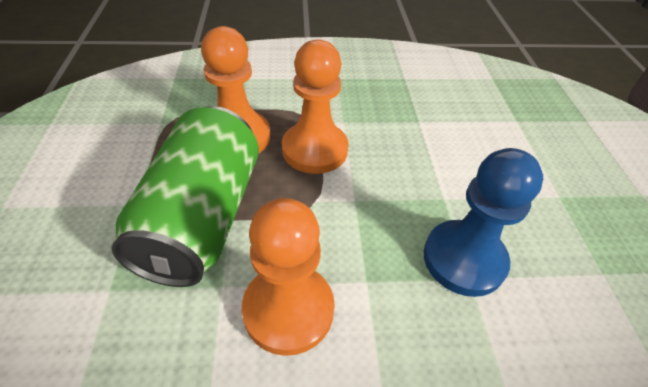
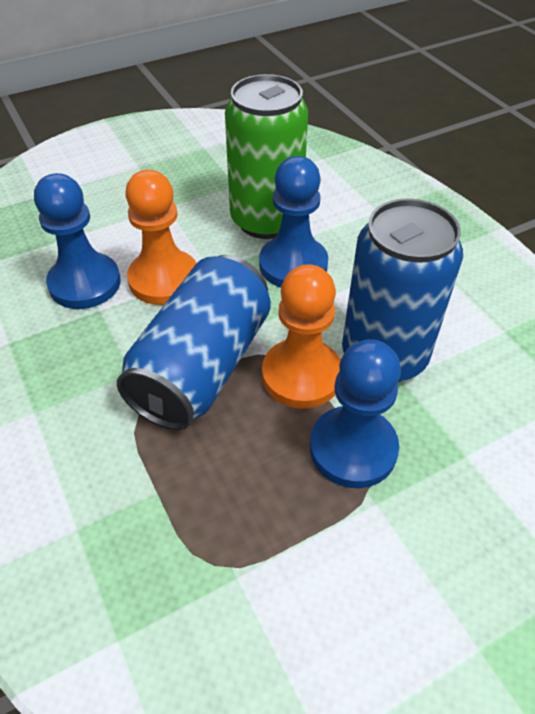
blue can: none = 0 -> [117,255,271,430] [342,198,463,382] = 2
blue pawn: [424,148,543,297] = 1 -> [34,173,121,309] [259,156,328,287] [310,339,401,488] = 3
orange pawn: [201,26,271,154] [242,198,335,356] [282,39,349,174] = 3 -> [125,170,196,305] [262,264,340,409] = 2

